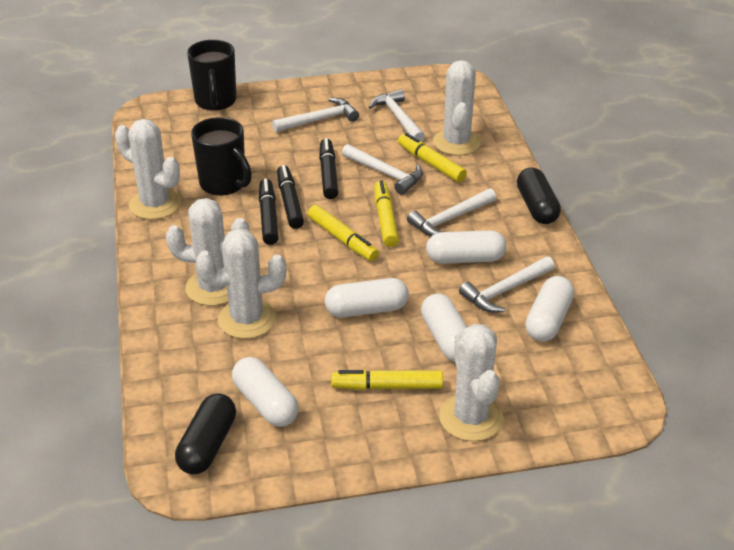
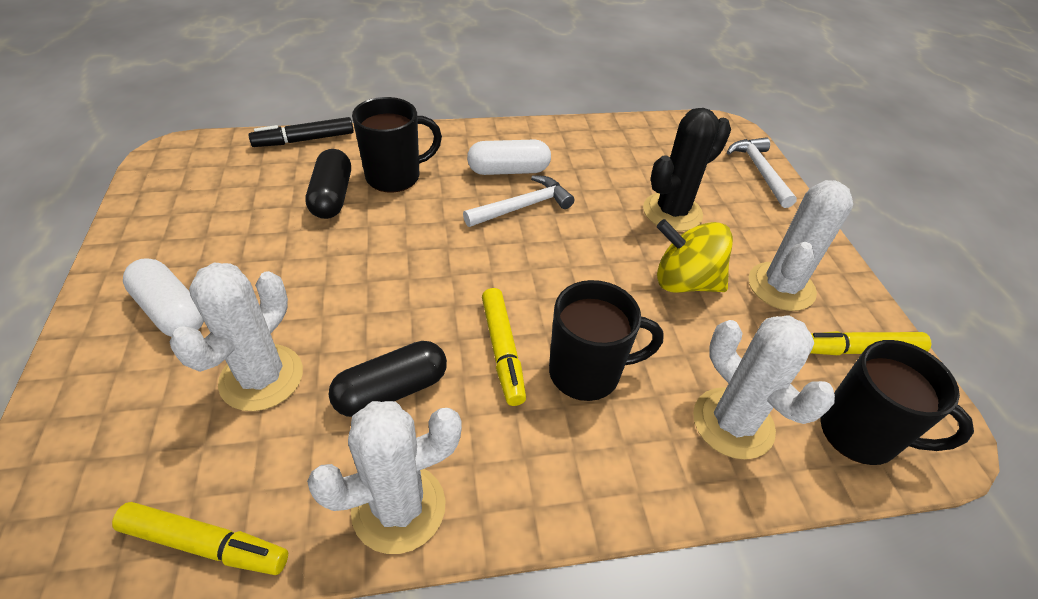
black cactus: none = 0 -> [643,108,731,231] = 1
black marker: [259,179,279,245] [277,165,304,229] [319,138,338,199] = 3 -> [248,117,354,147] = 1
black mug: [187,40,237,111] [191,117,252,196] = 2 -> [352,97,442,193] [549,280,664,401] [820,340,974,465] = 3
white cactus: [115,119,181,220] [166,198,250,306] [196,229,287,339] [433,60,481,156] [439,324,504,441] = 5 -> [170,263,303,411] [307,401,462,554] [693,315,835,459] [748,180,853,311] = 4
white capsule: [232,357,299,427] [325,278,409,317] [421,293,467,362] [426,230,507,264] [525,276,574,342] = 5 -> [123,258,204,337] [467,140,551,175] = 2
white hammer: [272,98,359,133] [342,144,423,195] [369,89,425,142] [407,188,496,237] [459,256,555,313] = 5 -> [463,175,574,227] [727,137,797,208] = 2
yellow marker: [308,205,379,261] [331,369,443,390] [374,180,399,247] [398,133,467,182] = 4 -> [112,502,288,575] [482,288,526,406] [811,331,931,355] = 3
yellow spinning top: none = 0 -> [657,219,733,293] = 1

